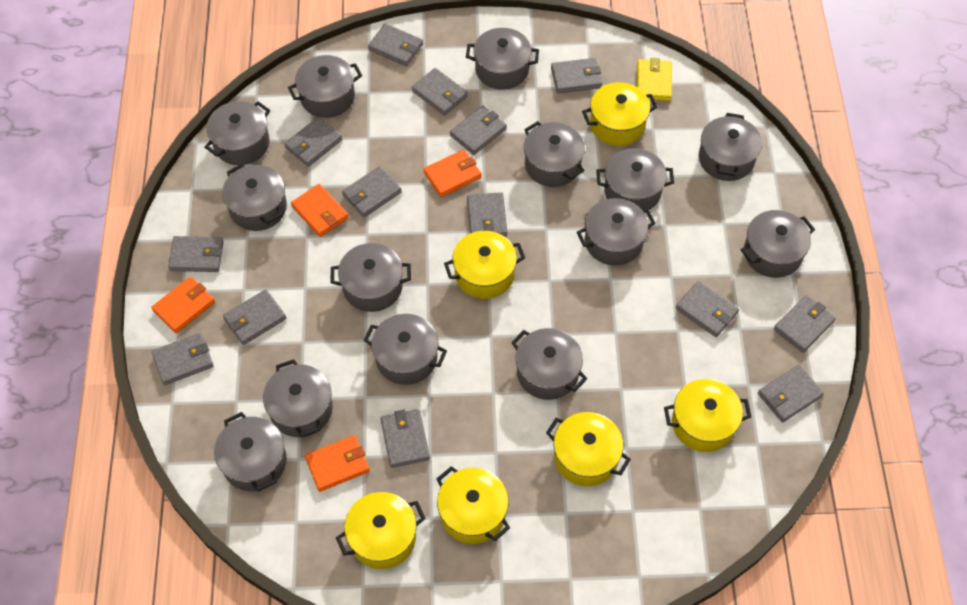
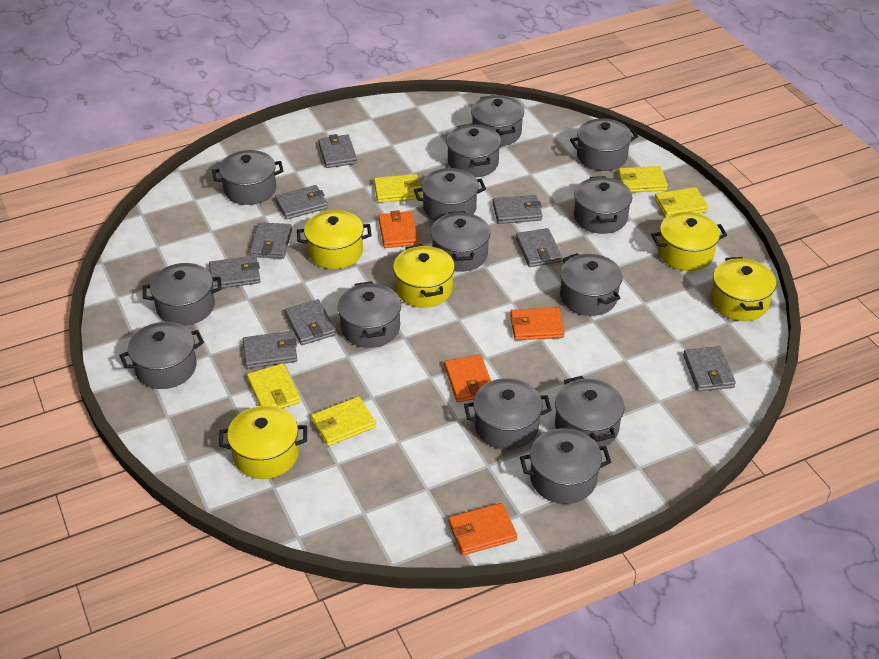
grey wallet: [152,333,214,385] [168,236,224,272] [223,289,286,345] [284,117,342,167] [342,166,402,217] [368,24,423,66] [381,409,430,468] [412,68,468,115] [450,106,507,155] [467,192,507,237] [551,58,602,93] [676,281,739,337] [758,365,824,423] [774,295,836,353] = 14 -> [209,255,260,289] [242,331,297,369] [250,222,292,259] [275,185,328,219] [285,299,336,345] [318,134,357,168] [493,195,542,224] [516,228,562,267] [683,346,736,391] = 9
yellow pot: [336,492,426,569] [436,466,510,544] [444,231,525,299] [546,412,631,486] [582,82,658,146] [664,379,751,452] = 6 -> [219,405,307,479] [297,210,372,269] [393,244,455,308] [651,212,727,271] [711,257,776,321] = 5
yellow wallet: [637,58,672,101] = 1 -> [247,363,301,408] [311,397,376,446] [374,174,421,203] [618,166,668,193] [654,187,709,218] = 5

